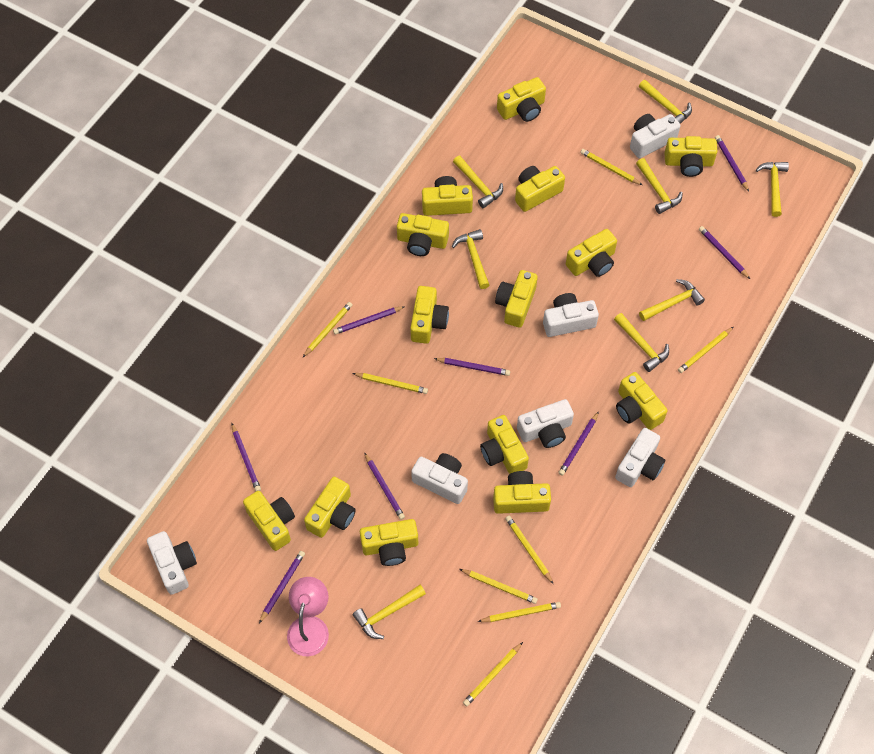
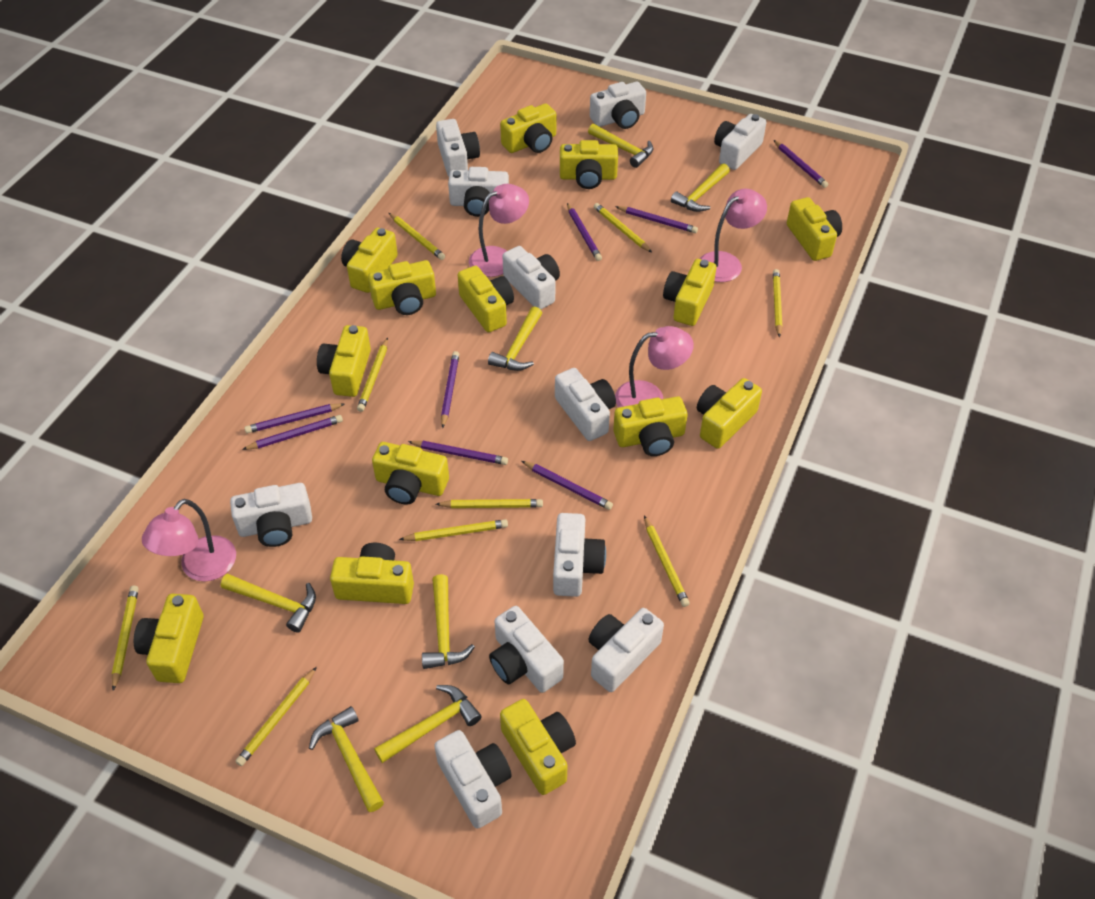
pink lamp: [287,577,329,656] = 1 -> [142,499,236,582] [469,184,529,277] [615,326,694,408] [700,189,767,282] = 4
white camera: [147,531,197,595] [411,453,468,504] [517,399,574,448] [543,293,599,337] [615,428,665,487] [630,114,680,158] = 6 -> [230,483,312,547] [434,730,512,829] [436,119,480,177] [448,167,509,217] [489,606,564,693] [502,246,560,309] [553,513,606,597] [555,368,616,441] [588,608,664,692] [590,82,646,129] [714,114,766,170] = 11
yellow hammer: [353,585,426,639] [452,229,489,289] [453,156,503,208] [614,313,669,372] [636,158,683,214] [639,80,692,124] [639,279,705,321] [756,162,789,217] = 8 -> [221,574,316,633] [309,706,384,812] [374,685,482,763] [422,574,475,669] [488,306,542,371] [588,124,654,168] [671,164,730,212] = 7
yellow pencil: [303,302,352,357] [352,373,428,394] [460,569,538,604] [463,642,523,706] [478,602,561,622] [505,515,553,584] [580,149,642,185] [678,327,733,373] = 8 -> [112,585,139,691] [235,667,317,766] [357,337,388,412] [389,213,445,260] [399,519,508,541] [436,499,543,508] [594,203,652,252] [644,516,690,607] [773,269,782,338] = 9

